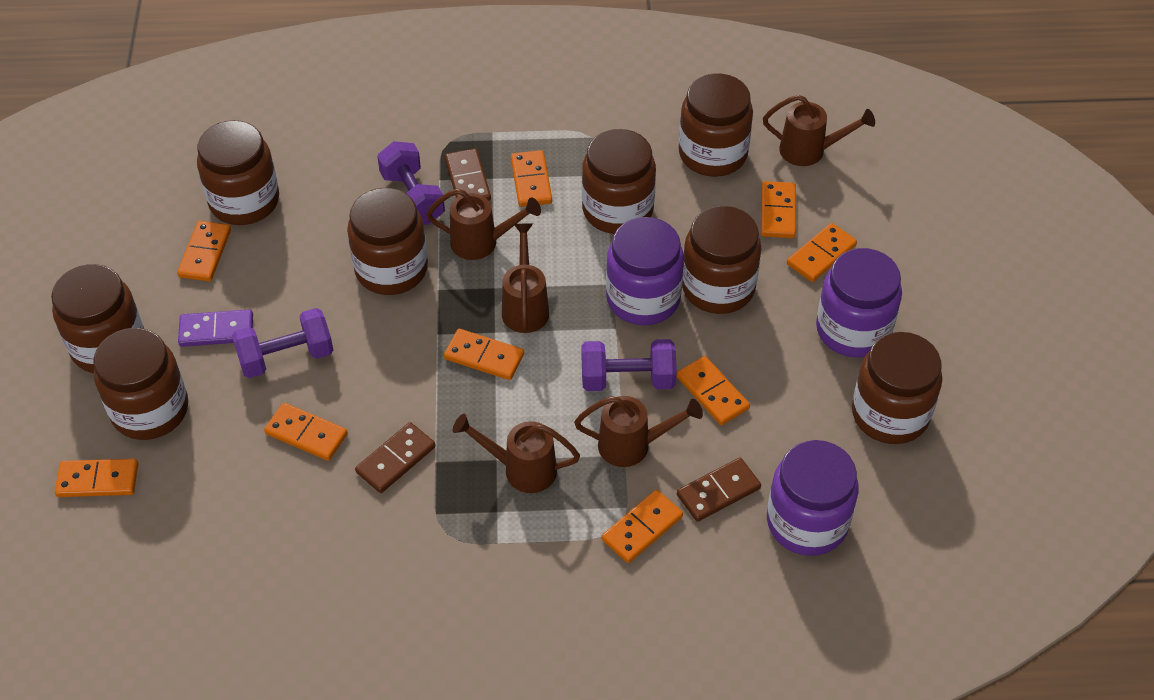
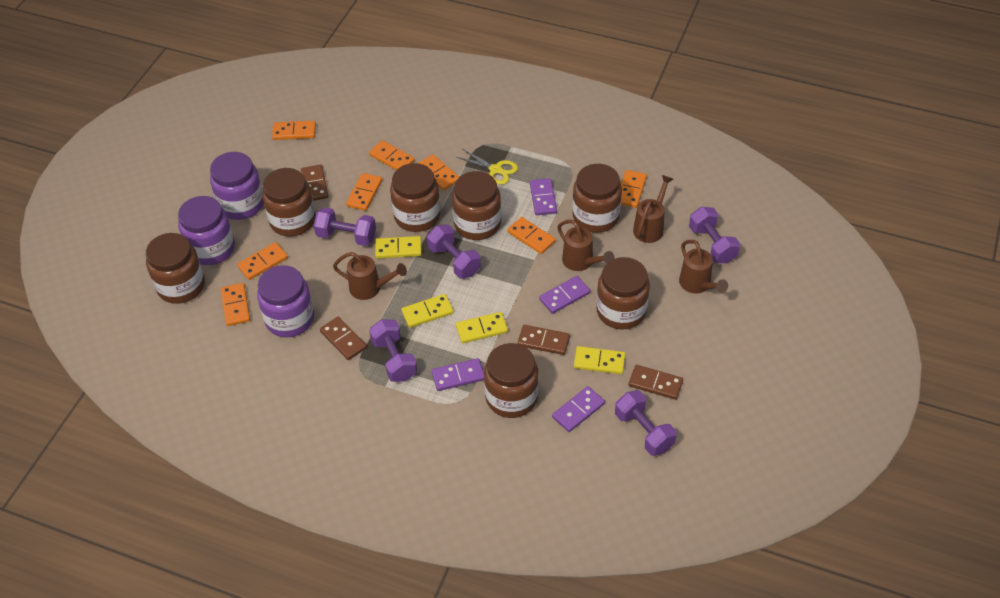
brown domino: [355,422,436,493] [445,148,491,201] [677,458,761,522] = 3 -> [301,164,328,201] [320,317,367,360] [518,325,570,355] [629,365,683,400] = 4
brown jar: [51,264,144,373] [93,328,188,440] [197,120,279,225] [347,188,428,295] [582,129,656,234] [679,74,753,177] [682,206,761,314] [852,332,942,444] = 8 -> [146,233,205,304] [262,168,316,237] [390,163,441,232] [452,171,501,240] [484,343,539,418] [572,164,622,233] [596,257,650,329] = 7
brown watering can: [426,189,541,260] [453,414,580,493] [502,223,549,333] [574,396,703,467] [763,95,875,166] = 5 -> [333,252,407,300] [557,219,614,271] [633,175,673,243] [679,240,728,294] = 4
orange domino: [55,459,138,497] [177,221,231,281] [264,403,348,461] [444,329,524,380] [511,150,552,207] [602,490,683,563] [677,356,750,425] [761,181,796,238] [787,223,857,282] = 9 -> [221,283,250,326] [237,242,288,280] [272,121,316,140] [346,173,382,211] [369,140,415,170] [419,154,459,190] [507,217,556,254] [621,170,647,208] = 8
purple domino: [178,309,253,347] = 1 -> [432,358,484,391] [530,178,557,215] [539,276,590,314] [552,386,605,432] = 4
purple dumbbell: [232,308,333,378] [377,141,445,225] [582,339,677,391] = 3 -> [314,207,376,246] [369,319,417,382] [427,224,481,279] [615,390,677,456] [689,206,740,263] = 5
yellow domino: none = 0 -> [375,236,422,259] [401,294,454,328] [456,312,508,343] [574,346,626,374] = 4
yellow scissors: none = 0 -> [457,149,518,185] = 1

